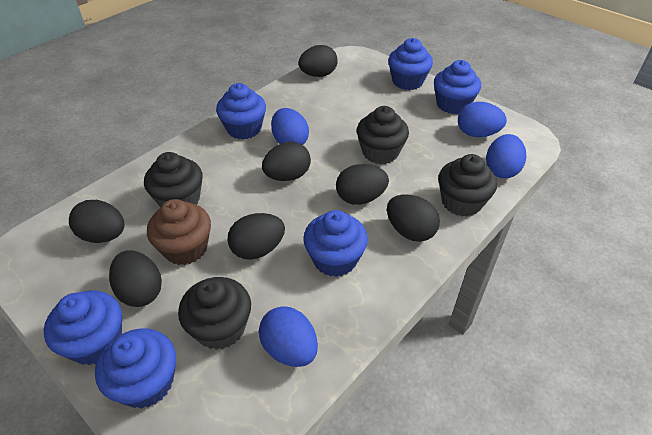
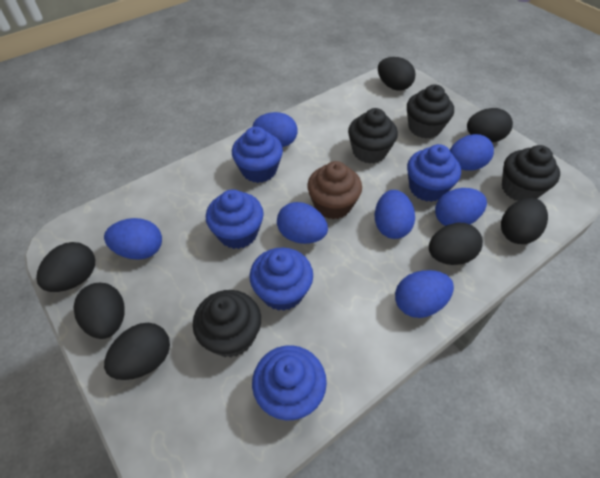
blue cupcake: [43,291,122,365] [95,328,176,409] [216,83,266,140] [303,210,368,277] [388,38,433,90] [434,60,481,114] = 6 -> [206,190,264,249] [232,126,283,183] [250,247,313,311] [252,345,327,420] [407,144,461,202] = 5
blue egg: [259,306,318,367] [271,108,309,145] [458,102,507,137] [486,134,526,178] = 4 -> [104,218,162,260] [253,112,298,147] [277,202,328,244] [374,190,415,239] [395,270,454,318] [435,188,487,226] [450,134,494,170] = 7

